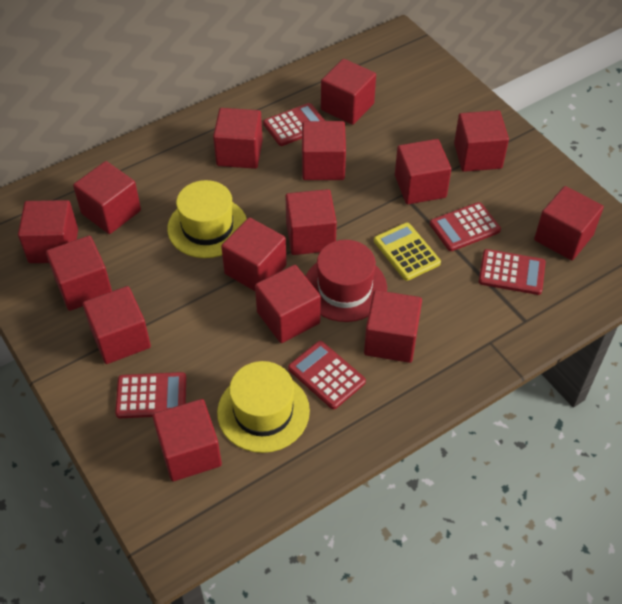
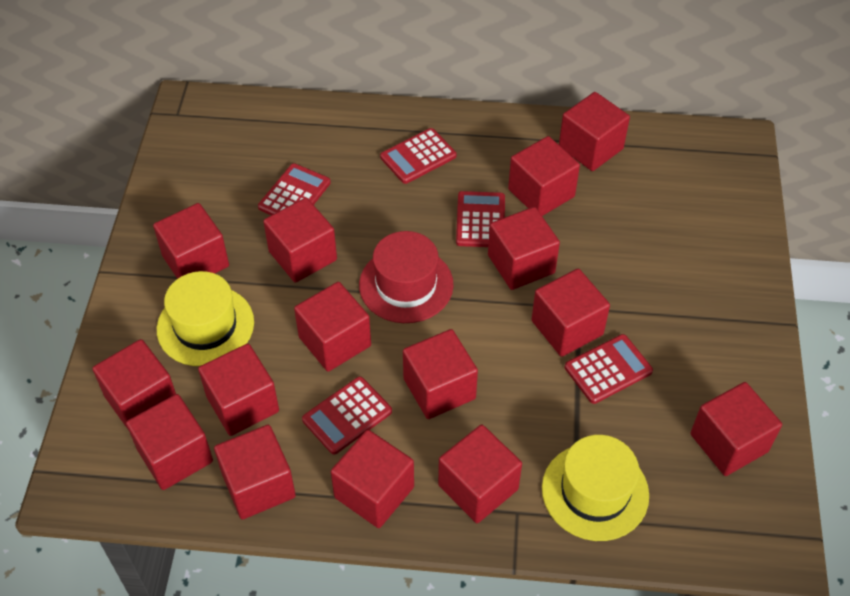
yellow calculator: [374,222,441,281] = 1 -> none = 0

